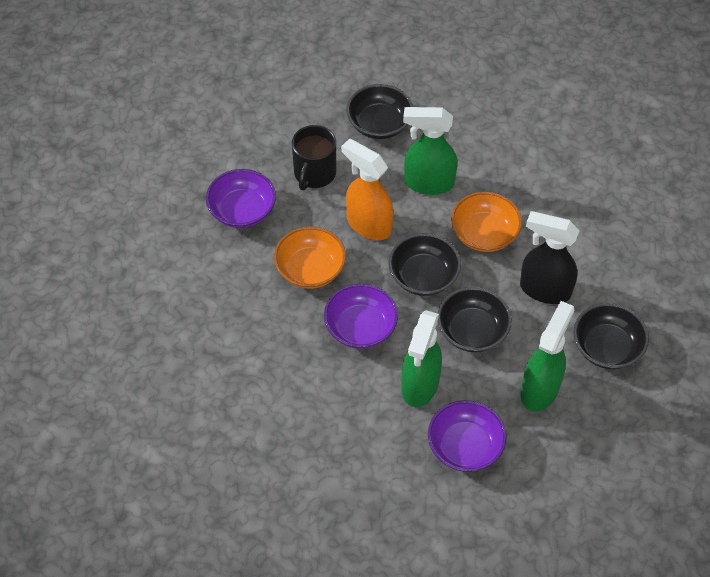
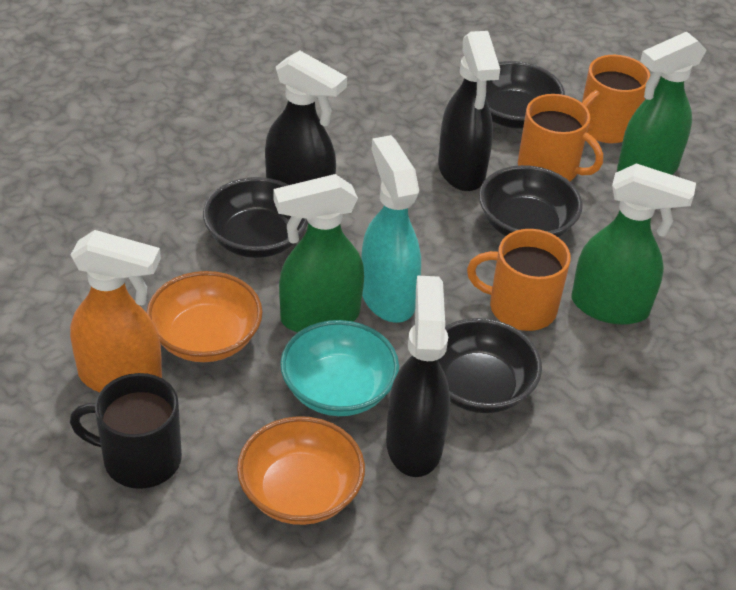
black spray bottle: [520,211,579,304] = 1 -> [265,51,347,185] [386,276,450,477] [438,31,500,191] = 3
orange mug: none = 0 -> [467,229,571,331] [518,94,603,181] [582,55,650,143] = 3
purple bowl: [206,169,276,228] [324,284,398,349] [428,400,507,472] = 3 -> none = 0
turquoise bowl: none = 0 -> [280,320,399,416] = 1
turquoise spray bottle: none = 0 -> [361,135,421,323] = 1

